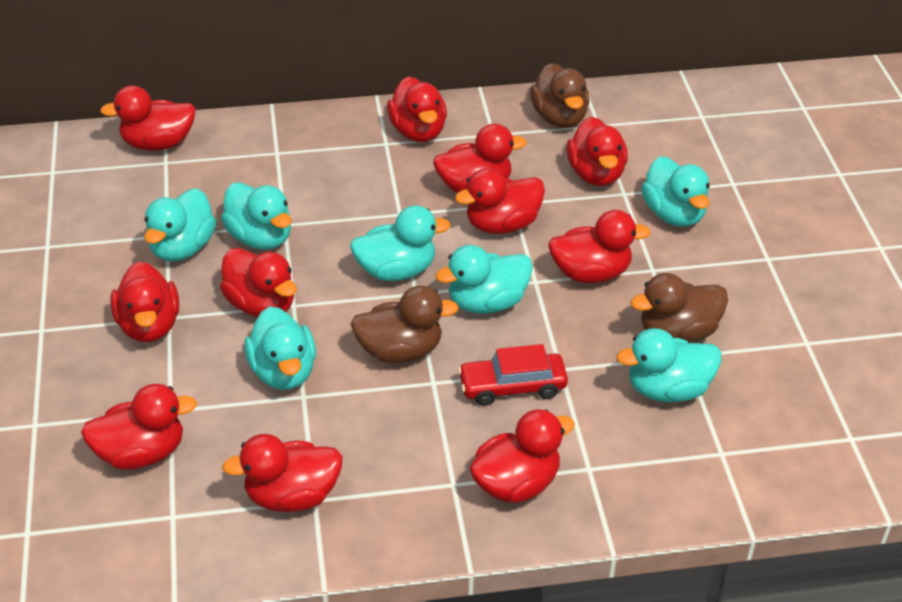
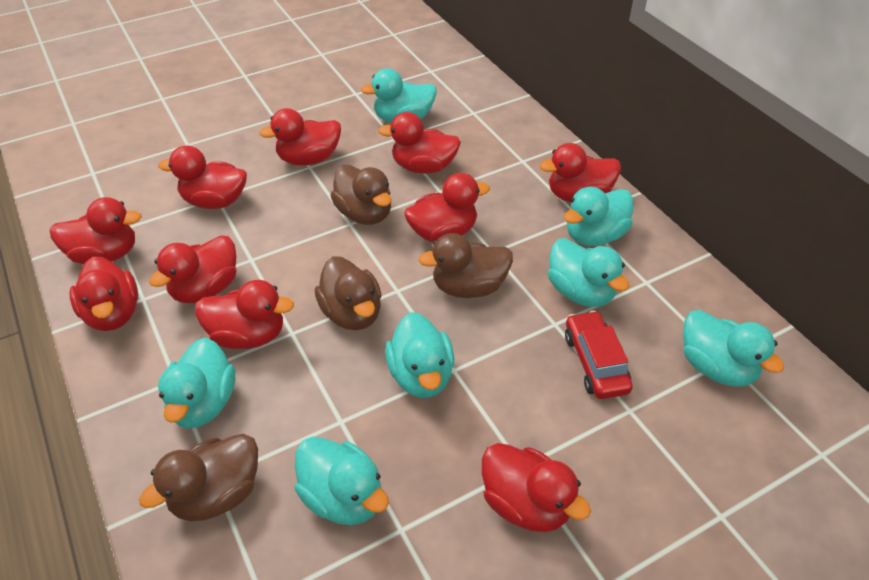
brown duck: [351,286,459,363] [530,63,589,128] [631,273,728,342] = 3 -> [139,434,258,521] [315,256,382,330] [330,165,392,225] [418,233,513,298] = 4
red duck: [81,384,197,470] [100,85,196,151] [111,261,179,342] [220,248,297,318] [222,434,343,512] [387,76,447,142] [433,124,527,193] [455,168,545,234] [469,409,575,503] [548,210,651,283] [566,117,628,186] = 11 -> [50,197,142,264] [69,256,138,331] [149,236,237,303] [158,145,247,209] [195,280,294,349] [259,108,341,165] [378,112,461,173] [404,173,490,242] [482,443,591,532] [540,143,621,202] = 10

